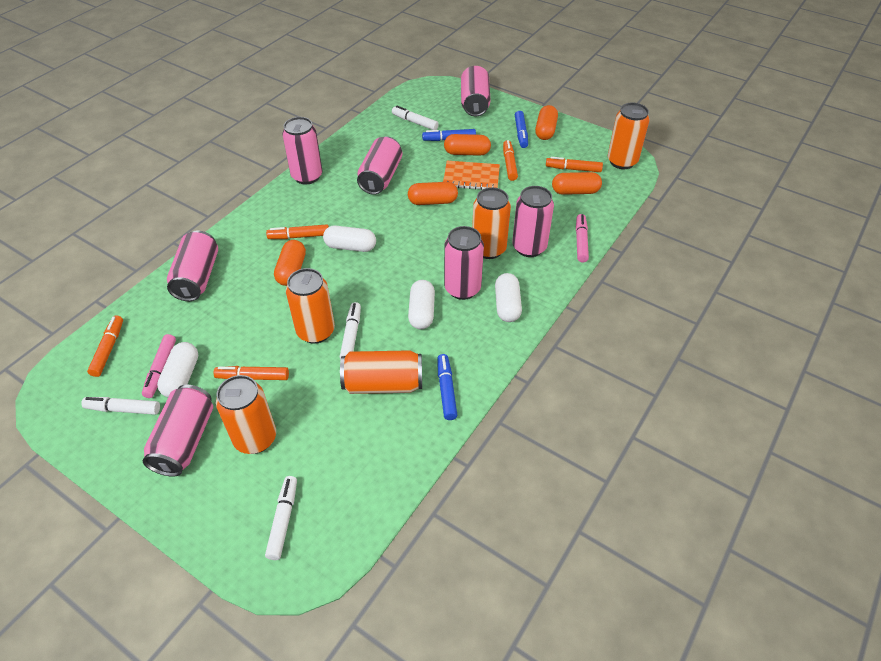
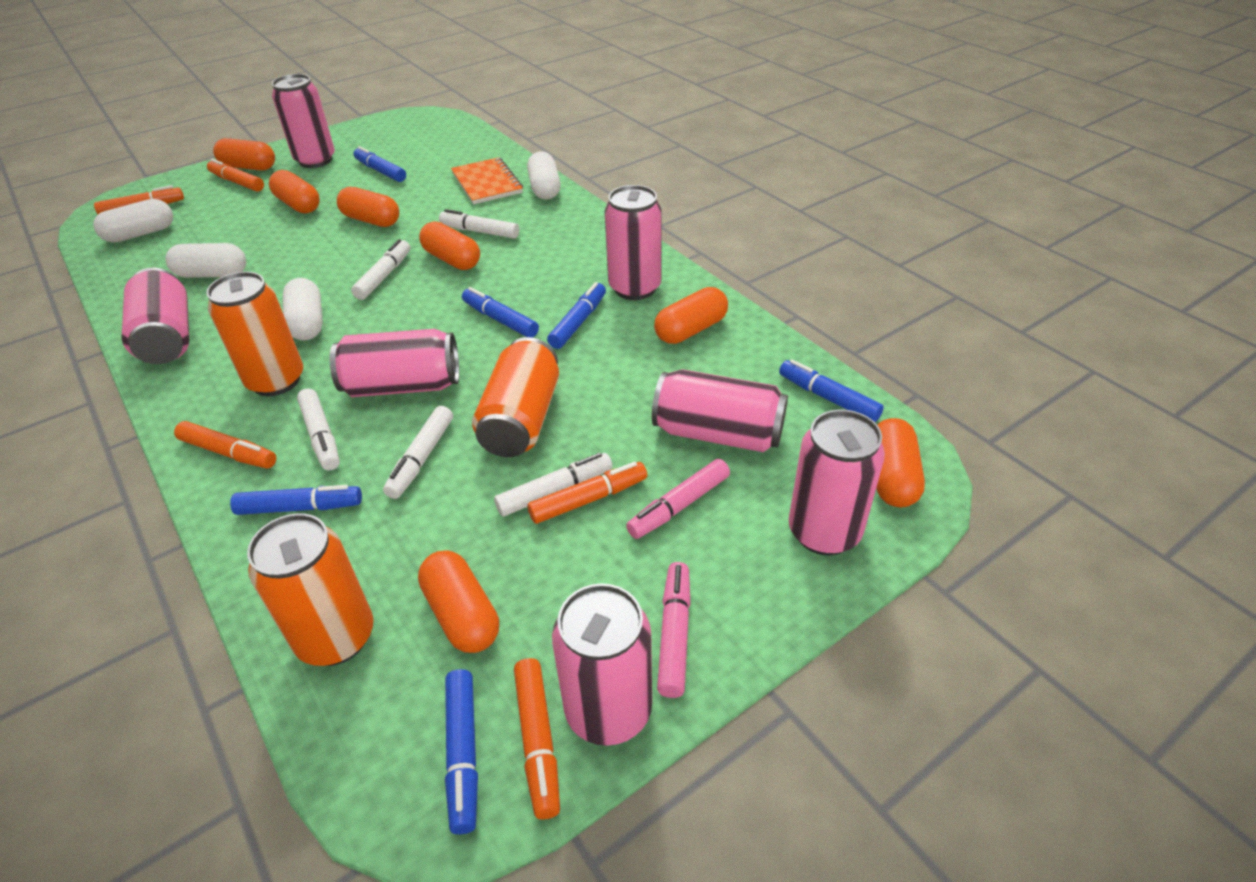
blue marker: [422,129,476,141] [437,354,457,420] [515,111,528,148] = 3 -> [230,485,362,515] [353,146,406,182] [445,669,478,834] [462,287,539,338] [547,282,606,349] [779,359,884,422] = 6
orange can: [216,375,276,454] [286,268,335,344] [340,350,422,394] [472,187,511,259] [608,103,649,169] = 5 -> [206,271,303,396] [247,513,373,666] [472,337,559,457] = 3
orange capsule: [274,240,306,286] [408,182,458,205] [444,134,491,156] [535,105,558,140] [552,172,602,195] = 5 -> [213,138,275,170] [269,170,320,213] [337,187,399,227] [418,550,499,653] [419,221,480,270] [654,287,728,344] [876,418,925,507] = 7
white marker: [81,397,160,415] [265,476,297,560] [340,302,361,359] [392,106,439,130] = 4 -> [297,388,340,471] [351,239,411,300] [383,406,453,499] [439,209,519,239] [494,453,613,517] = 5

